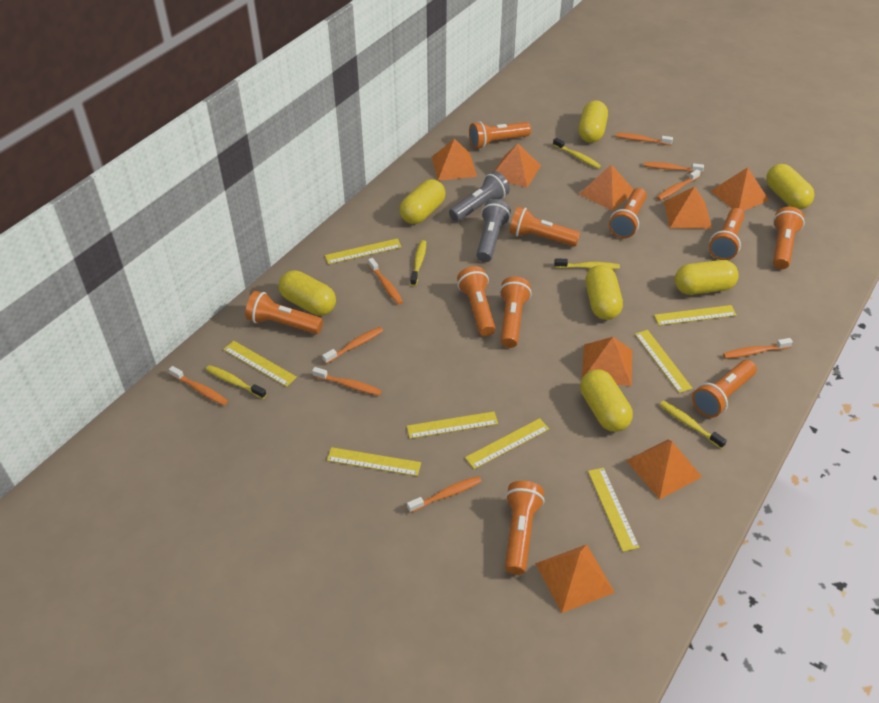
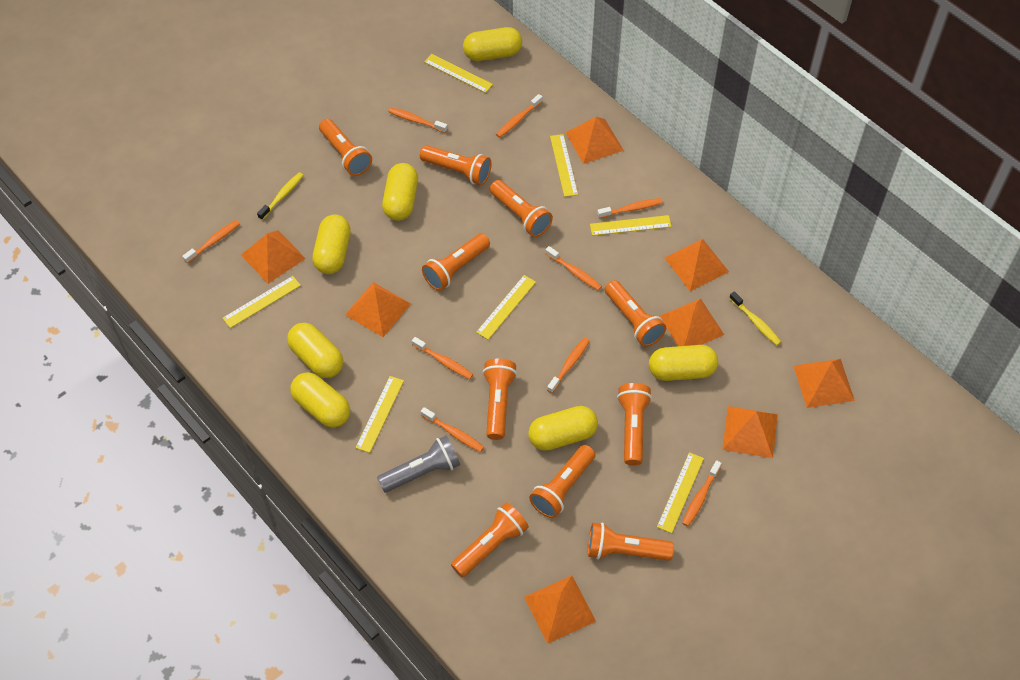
grey flashlight: [449,171,510,222] [476,199,511,262] = 2 -> [377,436,460,493] = 1
yellow ruler: [223,340,297,387] [325,238,402,264] [327,447,421,476] [407,411,498,439] [465,418,549,469] [588,468,639,552] [635,330,692,393] [654,305,737,325] = 8 -> [223,276,301,328] [356,376,404,453] [424,54,493,93] [476,275,536,340] [550,134,578,197] [590,215,672,236] [657,452,704,533] = 7
yellow toothbrush: [206,365,267,399] [410,240,426,286] [553,138,601,169] [554,259,620,269] [660,401,727,449] = 5 -> [257,172,304,220] [729,291,781,345] = 2

